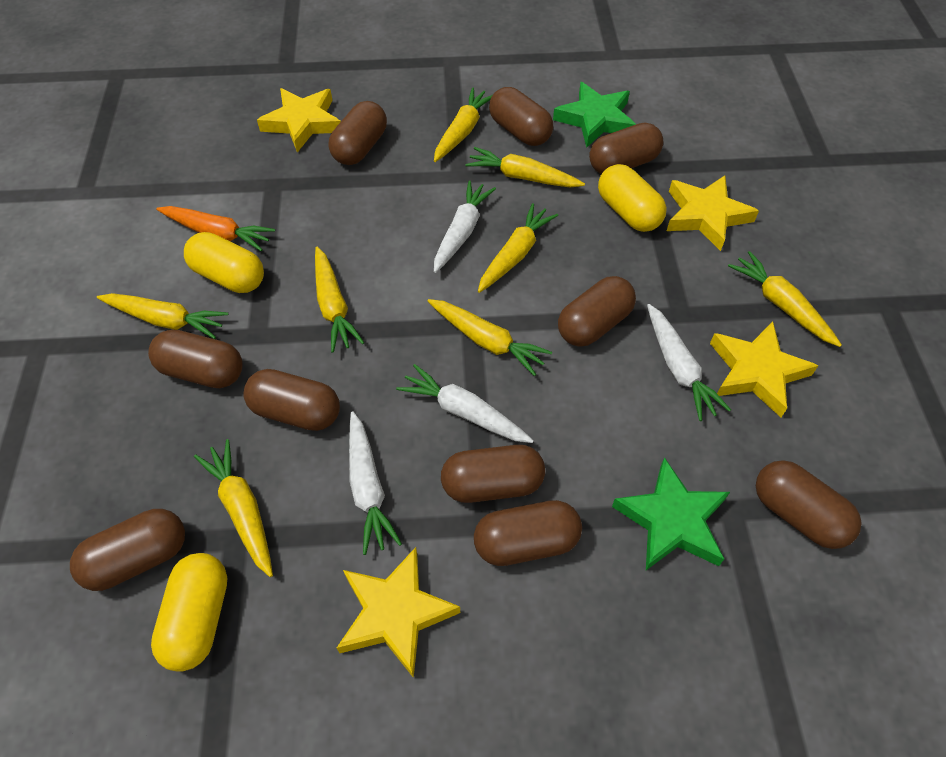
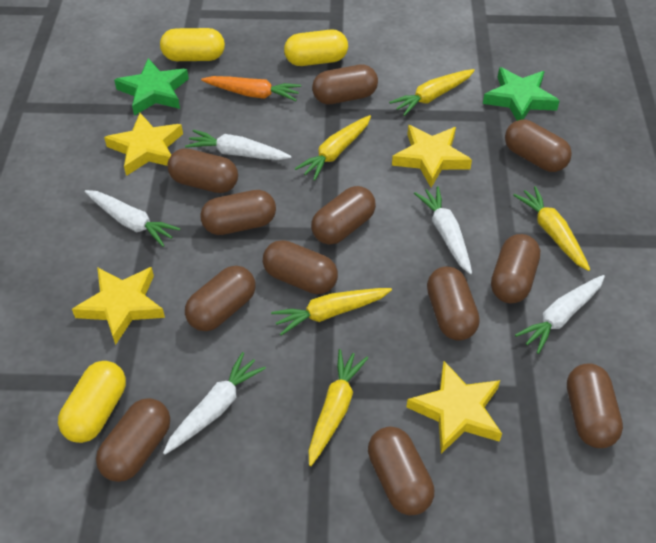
brown capsule: [70,509,185,591] [148,329,242,388] [244,369,340,431] [329,101,387,165] [441,445,545,503] [474,500,582,566] [489,87,553,146] [558,276,636,346] [589,123,663,174] [756,460,862,549] = 10 -> [96,398,170,482] [168,148,238,193] [185,266,255,331] [200,190,276,235] [263,240,338,294] [311,186,376,245] [312,65,378,104] [368,426,434,515] [427,266,480,341] [491,234,540,303] [505,120,572,172] [567,363,623,448] = 12
white carrot: [349,411,402,555] [396,364,534,443] [434,181,496,273] [647,304,731,421] = 4 -> [85,190,180,247] [163,352,266,455] [185,130,291,160] [414,186,472,274] [515,275,605,354] = 5
yellow carrot: [97,293,228,339] [194,439,273,577] [315,247,364,353] [428,299,552,376] [434,87,492,162] [465,147,585,188] [478,203,558,293] [728,251,842,347] = 8 -> [271,288,392,335] [295,115,371,181] [308,349,368,466] [389,69,475,116] [513,186,590,271] = 5

